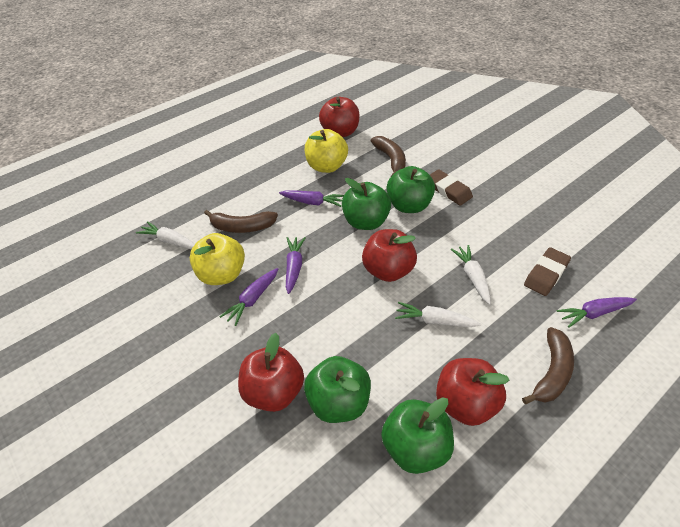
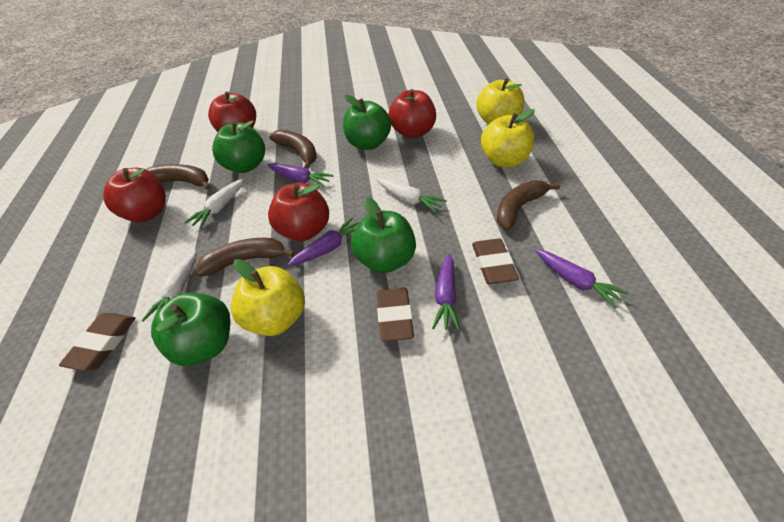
brown banana: [204,210,278,233] [371,136,406,176] [522,327,574,404] = 3 -> [146,164,211,190] [195,238,295,277] [269,129,317,169] [497,180,560,230] = 4
brown eraser: [430,169,473,206] [524,247,571,296] = 2 -> [59,313,135,371] [377,288,414,342] [472,238,519,284] = 3
yellow apple: [189,233,245,285] [305,129,348,173] = 2 -> [231,259,305,336] [476,78,524,125] [481,109,535,167] = 3

